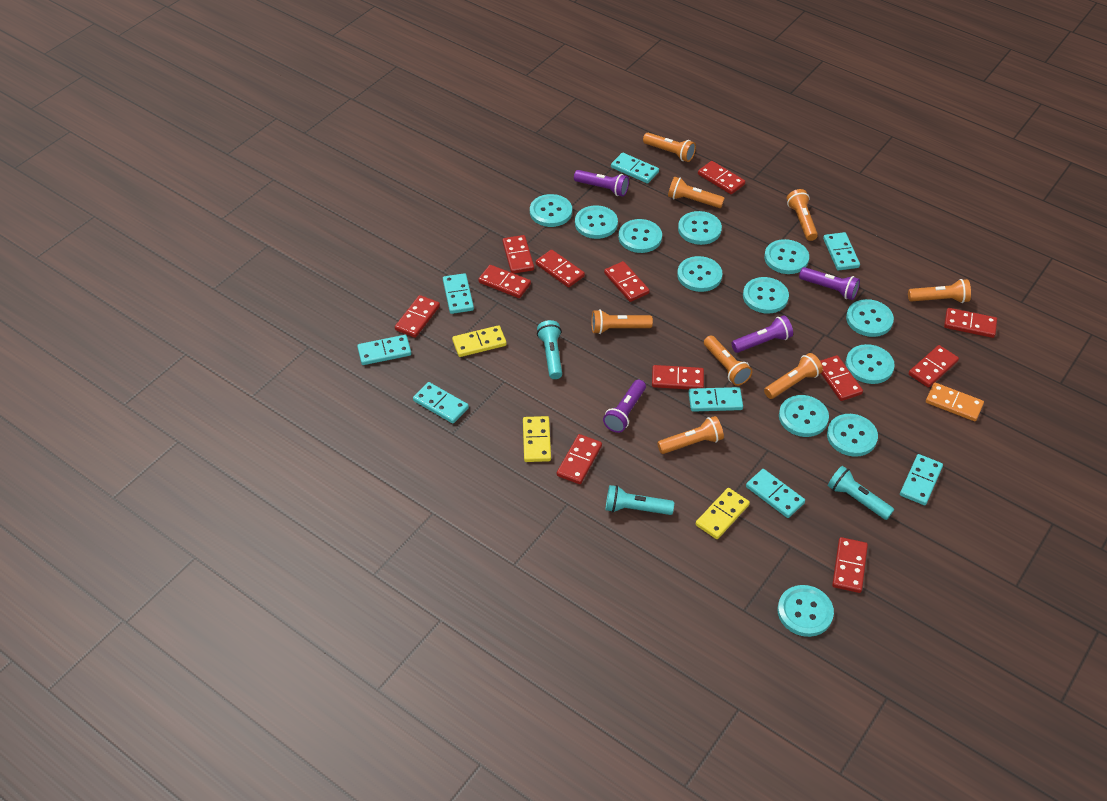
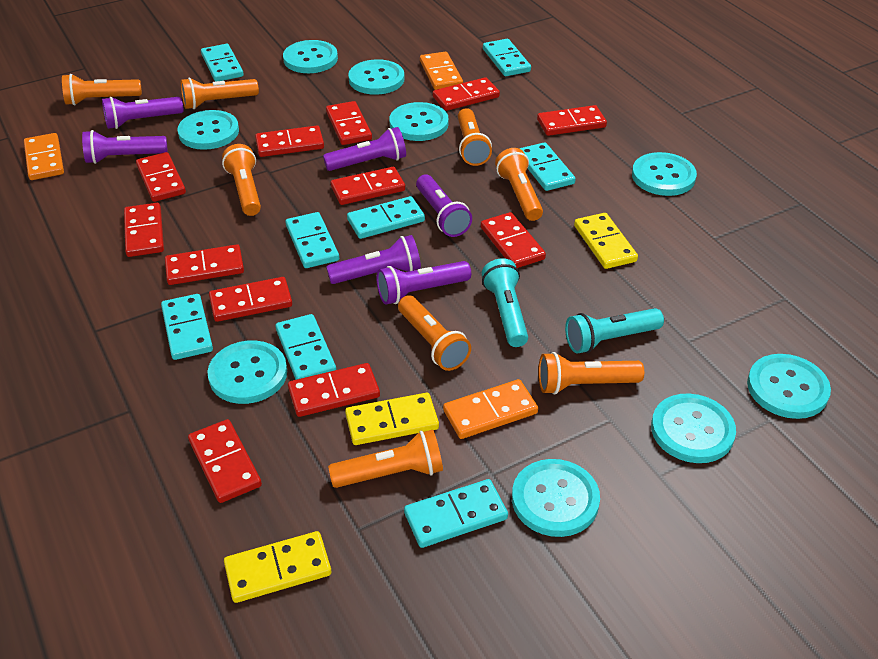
orange domino: [926,383,984,421] = 1 -> [24,133,64,180] [420,52,463,90] [443,379,538,439] = 3
purple flashlight: [574,170,629,197] [603,380,646,433] [732,315,793,353] [799,267,860,300] = 4 -> [82,130,168,164] [102,97,184,129] [323,127,406,171] [326,235,421,284] [377,261,471,305] [416,174,472,237] = 6
turquoise button: [530,194,572,227] [575,205,618,239] [619,219,662,253] [677,256,722,292] [678,211,722,245] [743,277,789,314] [764,239,809,274] [777,585,834,637] [779,395,829,437] [827,414,878,457] [846,299,894,337] [846,344,895,384] = 12 -> [177,110,239,150] [207,340,287,404] [283,40,338,73] [348,59,405,95] [389,102,449,141] [512,459,600,537] [632,152,697,196] [651,394,736,463] [747,354,831,419] = 9
turquoise flashlight: [537,320,562,379] [606,485,674,515] [828,466,894,520] = 3 -> [482,258,528,347] [565,308,664,354] = 2

